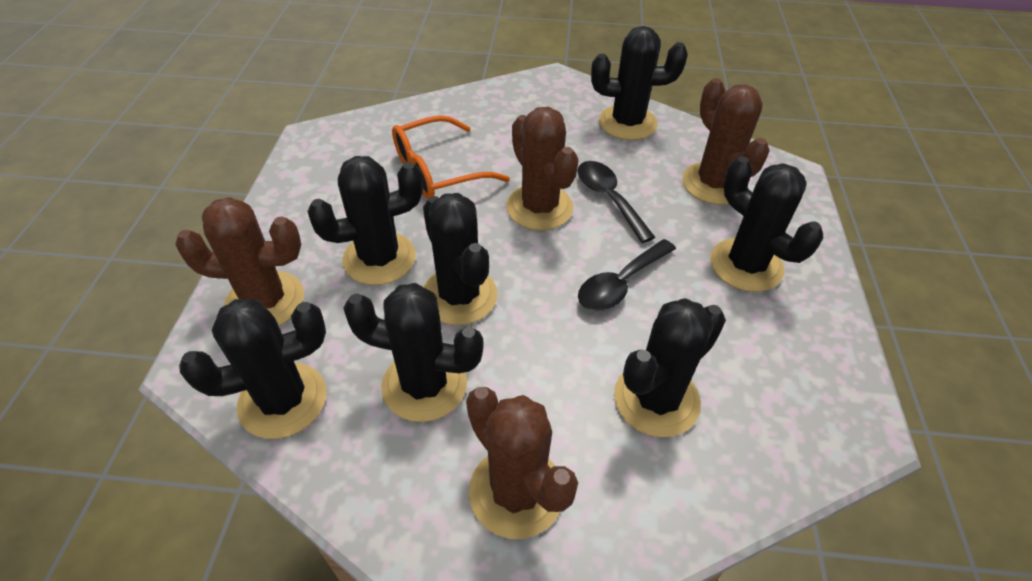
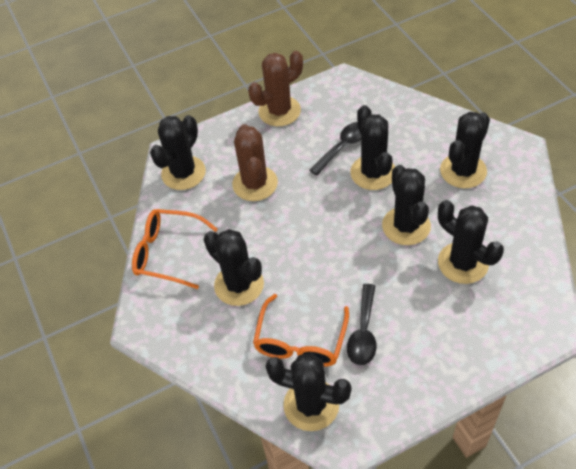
brown cactus: [175,197,304,326] [466,387,578,539] [506,107,578,230] [682,78,770,205] = 4 -> [232,124,278,201] [248,51,303,126] = 2
orange glasses: [392,115,510,199] = 1 -> [132,209,218,289] [253,294,349,367] = 2

